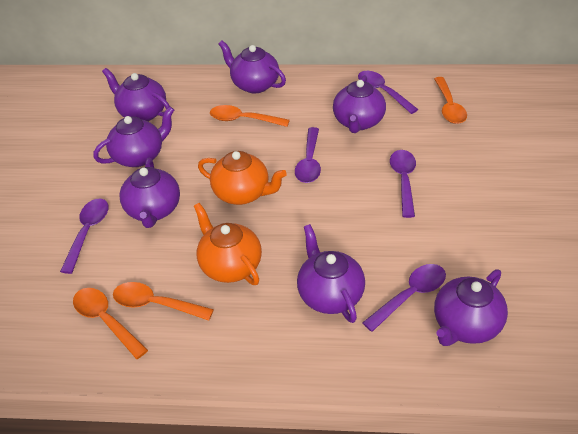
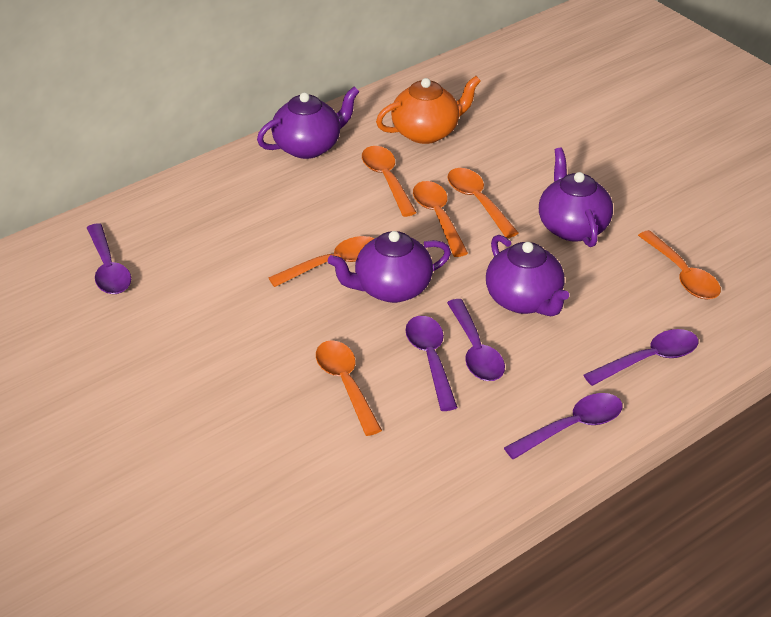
orange spoon: [73,288,148,359] [113,282,214,321] [210,105,290,127] [434,77,467,124] = 4 -> [269,236,375,287] [316,340,382,436] [362,146,417,217] [413,181,468,257] [447,168,518,238] [638,230,721,299] = 6
orange teapot: [194,203,262,285] [198,151,287,205] = 2 -> [376,76,481,144] = 1
purple teapot: [93,107,174,167] [102,68,170,121] [119,158,180,228] [218,40,286,93] [297,224,365,323] [333,75,386,133] [434,269,508,346] = 7 -> [257,87,360,159] [328,231,451,303] [486,235,569,316] [539,148,613,247] = 4

